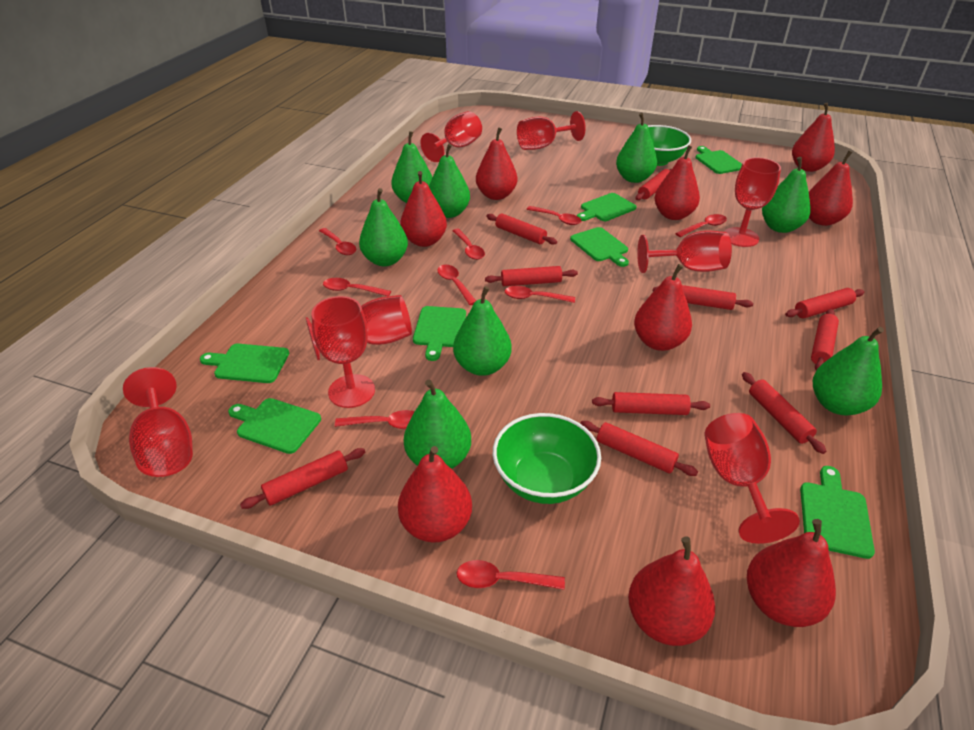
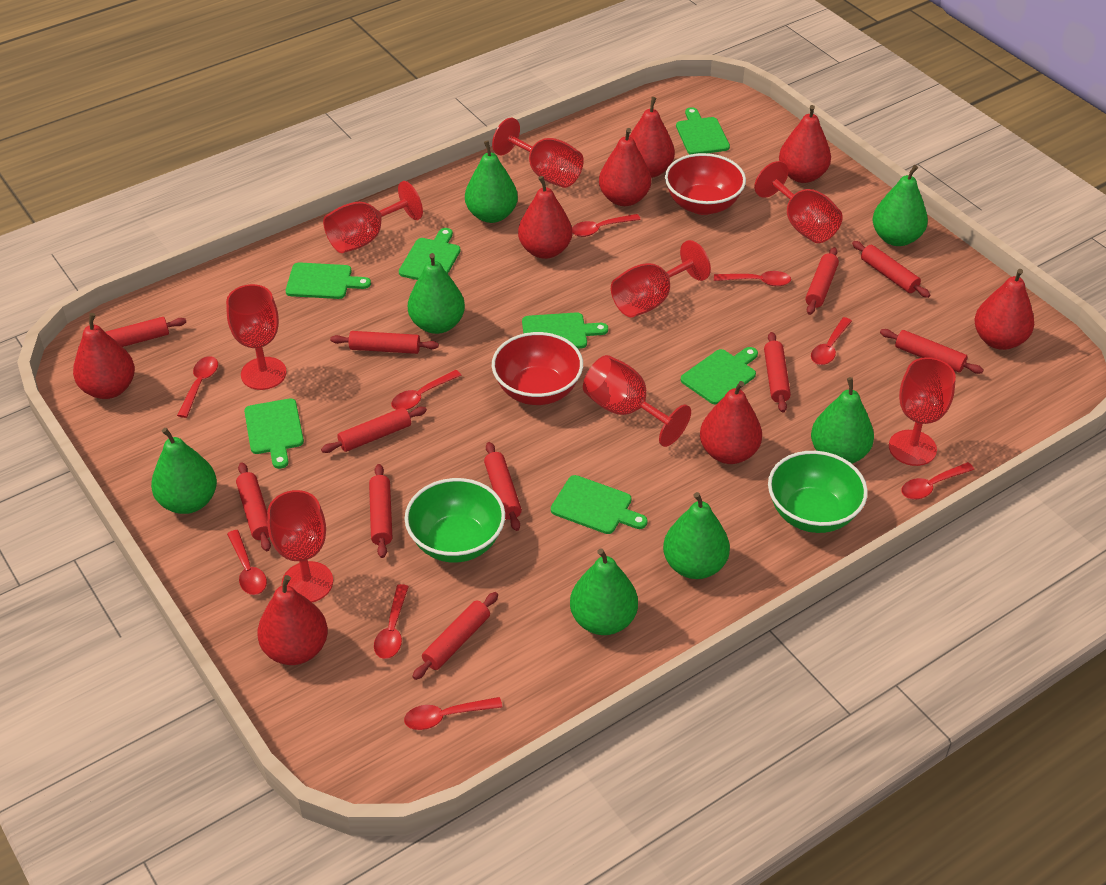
green pear: [359,188,408,266] [391,131,432,203] [404,380,471,469] [429,144,470,218] [453,286,512,376] [616,113,657,183] [762,157,811,233] [813,327,884,416] = 8 -> [151,428,217,514] [408,253,465,334] [465,141,518,223] [570,548,638,635] [663,492,730,579] [811,377,874,464] [873,165,928,246] = 7
red bowl: none = 0 -> [492,332,583,405] [665,153,746,215] = 2
red pear: [398,446,472,543] [400,171,447,247] [476,127,517,200] [628,537,715,646] [634,264,692,351] [654,145,700,220] [747,519,836,627] [792,103,835,172] [809,151,853,226] = 9 -> [73,313,135,399] [257,575,328,665] [518,176,572,259] [599,128,651,206] [629,97,675,178] [700,381,762,464] [779,105,831,183] [975,269,1034,350] = 8
red rolling pin: [240,448,365,509] [485,266,578,286] [486,214,557,245] [580,421,698,476] [592,392,710,415] [636,169,671,200] [653,285,753,310] [742,372,826,454] [785,288,865,318] [811,309,839,370] = 10 -> [78,317,186,348] [236,462,271,551] [321,407,427,453] [330,331,439,354] [369,464,392,558] [412,592,498,680] [484,442,522,531] [764,332,791,412] [805,247,839,315] [852,241,930,298] [880,329,984,374] = 11

